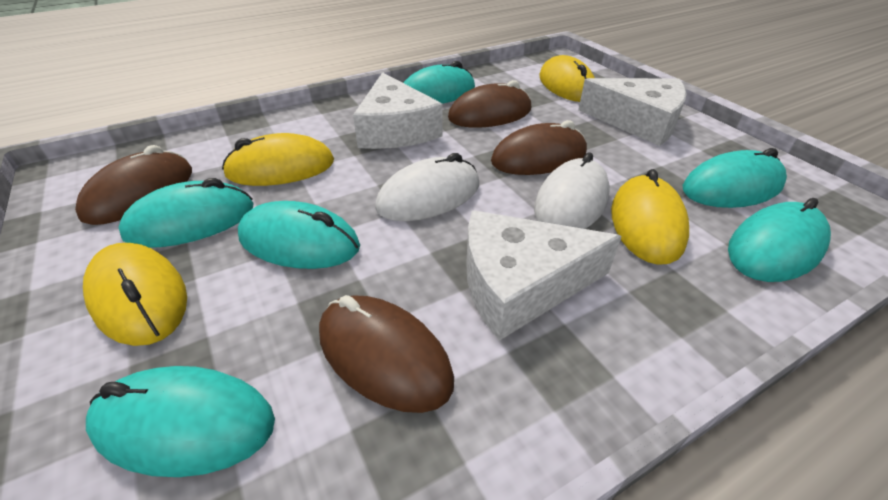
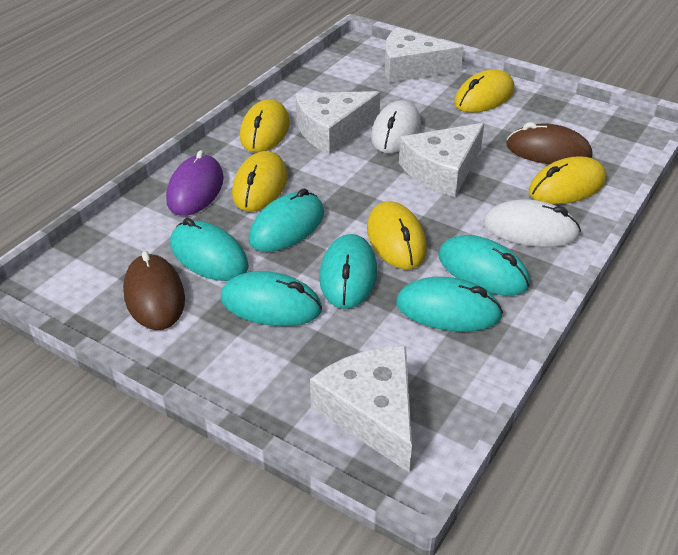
brown mouse: [75,145,192,225] [319,295,454,413] [448,80,531,128] [491,120,587,175] = 4 -> [123,251,185,330] [506,122,592,164] = 2
purple mouse: none = 0 -> [166,150,224,216] = 1
white cheese: [353,72,443,149] [466,210,622,341] [578,78,687,146] = 3 -> [296,91,380,154] [310,346,412,473] [385,27,464,83] [399,123,484,197] = 4
yellow mouse: [83,243,187,346] [222,133,334,186] [539,55,595,102] [611,169,689,265] = 4 -> [232,151,287,211] [240,99,290,152] [367,201,427,269] [454,69,514,113] [529,156,606,204] = 5

